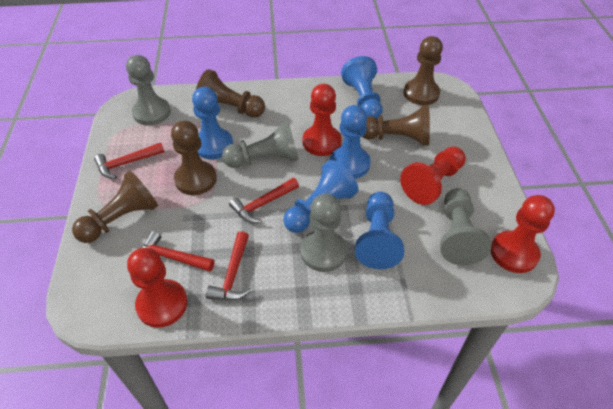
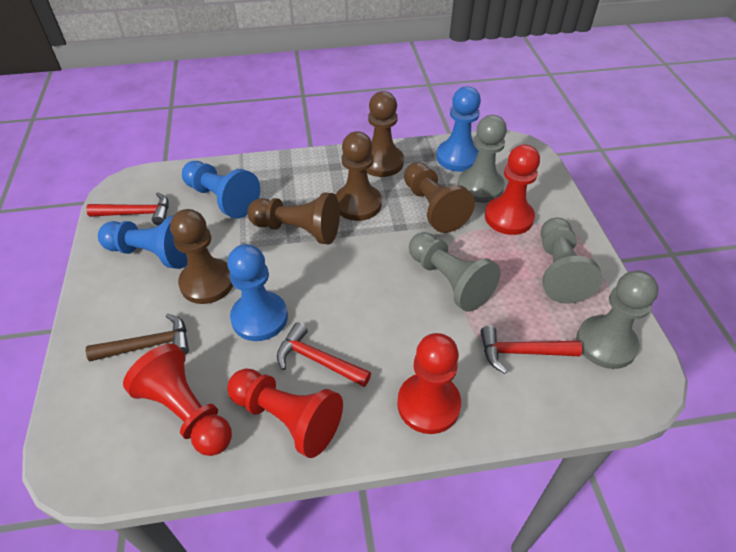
blue pawn: [192,87,233,159] [283,160,358,233] [330,105,371,179] [341,56,383,119] [355,192,404,269] = 5 -> [98,215,187,269] [182,161,260,219] [227,244,288,341] [436,86,481,172] = 4
brown hammer: none = 0 -> [86,313,189,361] = 1
red hammer: [94,142,164,179] [142,231,214,272] [206,231,252,300] [229,178,299,223] = 4 -> [86,192,169,225] [277,322,371,387] [480,326,582,374] = 3

